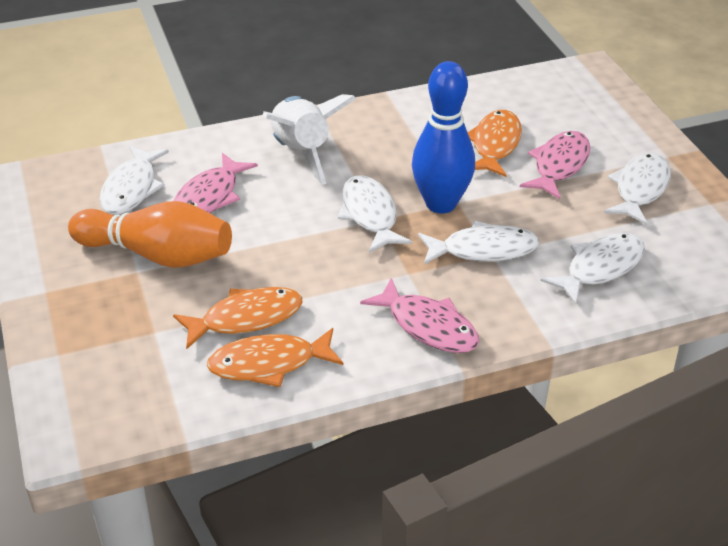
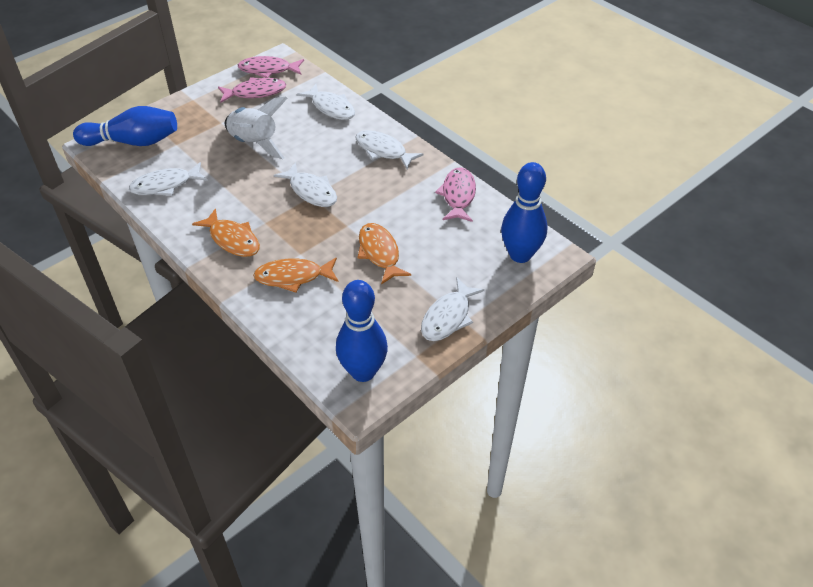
blue bowling pin: [412,61,475,213] = 1 -> [73,106,177,146] [336,280,388,382] [501,162,548,263] = 3
orange bowling pin: [68,201,232,268] = 1 -> none = 0

